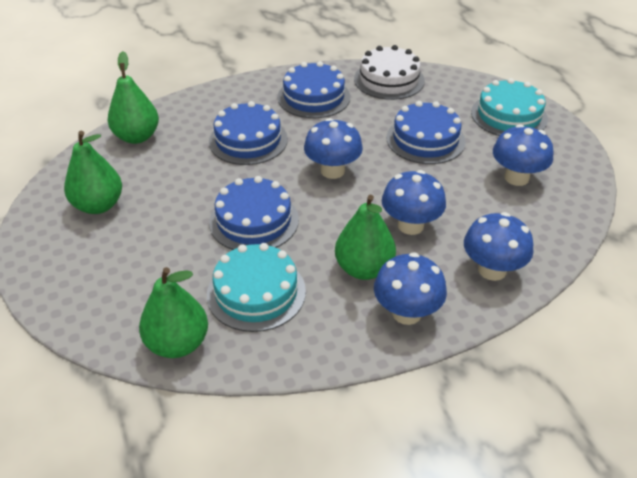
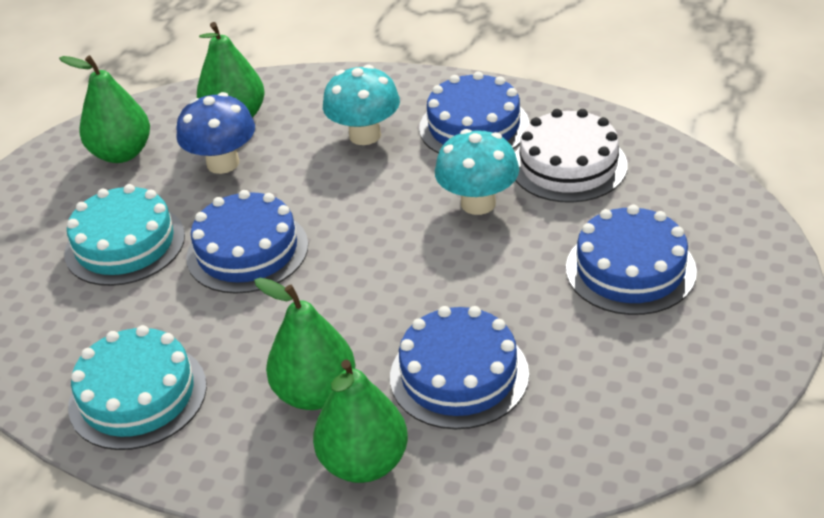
blue mushroom: [304,118,363,179] [374,252,447,325] [382,170,446,235] [464,212,533,281] [493,124,554,186] = 5 -> [176,92,255,174] = 1
turquoise mushroom: none = 0 -> [323,65,400,145] [435,129,519,215] = 2

